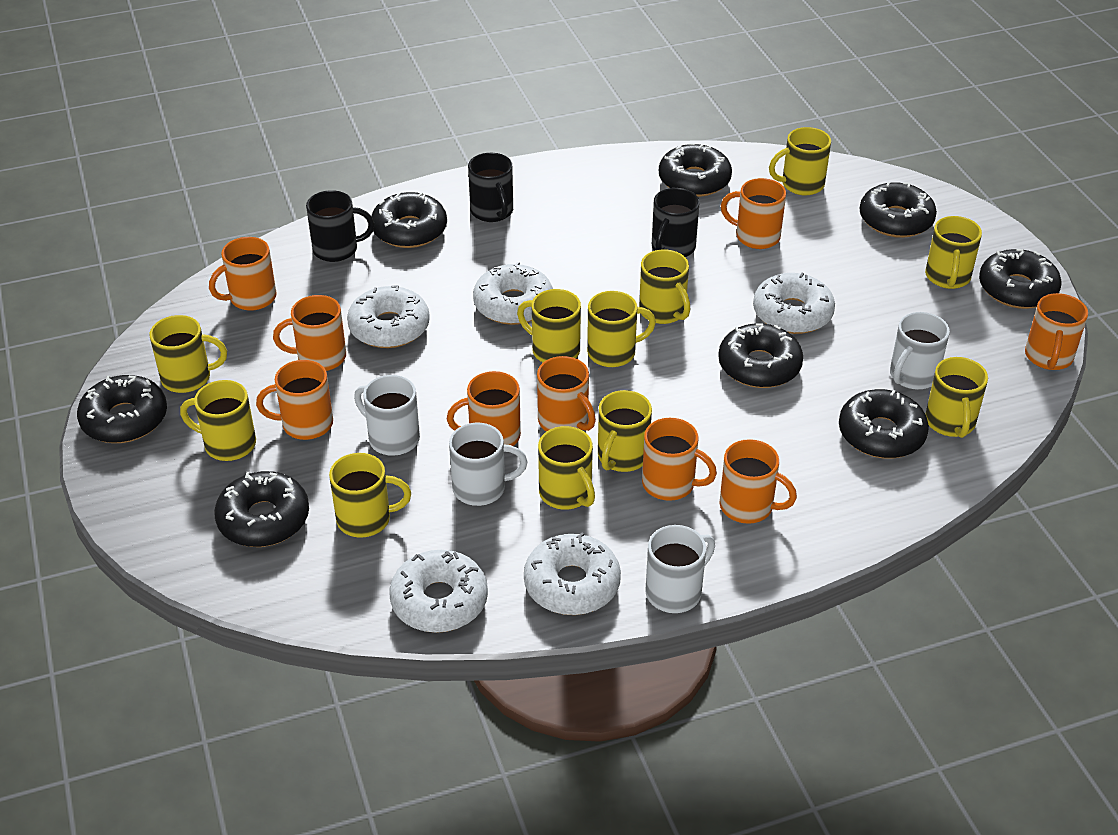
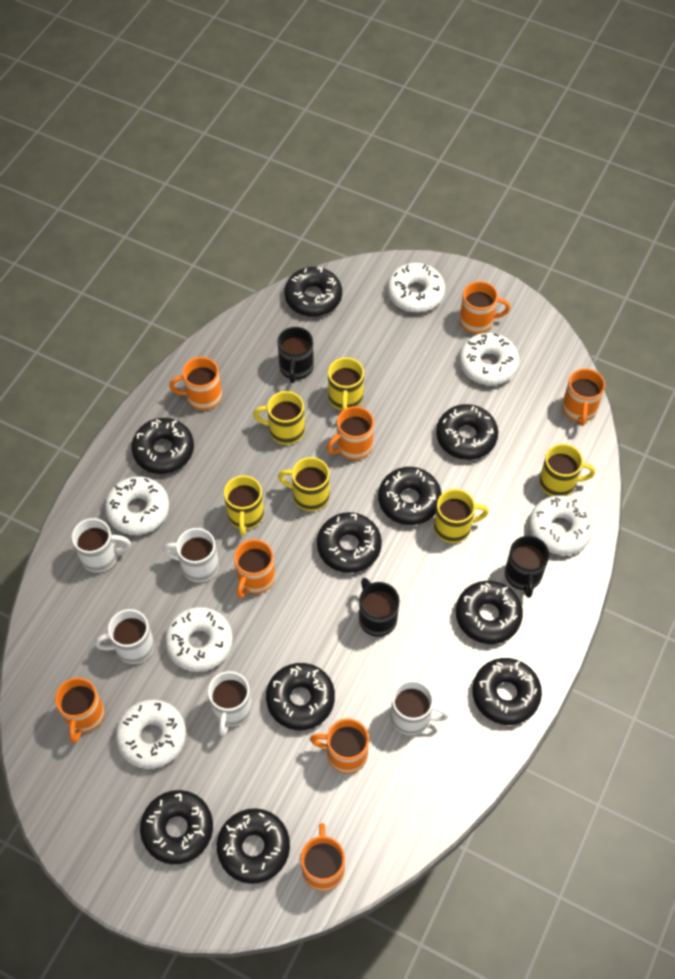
black donut: [77,375,167,443] [214,471,309,547] [372,192,447,248] [659,143,732,197] [718,323,803,388] [839,389,929,459] [860,182,937,238] [979,249,1062,309] = 8 -> [131,418,194,474] [140,790,213,864] [217,808,290,884] [266,663,335,730] [285,267,342,317] [317,512,382,573] [378,467,442,525] [436,404,498,460] [456,581,523,644] [472,658,542,725] = 10
orange mug: [209,237,277,311] [256,360,333,440] [273,295,346,371] [447,371,521,446] [537,356,596,432] [642,418,717,501] [720,439,797,524] [721,178,786,249] [1025,293,1088,370] = 9 -> [55,678,105,743] [169,357,222,410] [234,539,275,598] [301,823,345,892] [310,718,369,774] [327,406,374,460] [460,281,510,334] [562,369,605,426] = 8
white donut: [347,285,430,348] [389,550,488,633] [473,262,553,325] [524,533,621,615] [753,273,835,334] = 5 -> [105,476,169,535] [115,700,186,769] [165,607,233,672] [387,263,445,313] [459,333,519,385] [529,495,594,555] = 6
white mug: [354,375,420,456] [449,423,527,506] [645,525,715,613] [890,312,950,390] = 4 -> [72,518,131,573] [95,609,154,664] [163,528,219,582] [208,671,252,736] [390,680,449,735] = 5
yellow mug: [150,315,227,393] [180,380,256,461] [329,453,411,538] [517,289,581,362] [538,426,595,510] [587,291,656,367] [598,390,652,472] [639,250,690,324] [769,127,831,195] [925,216,982,289] [925,357,988,438] = 11 -> [224,475,264,536] [253,391,305,445] [278,457,330,511] [328,357,364,411] [434,489,489,543] [539,444,595,496] = 6

